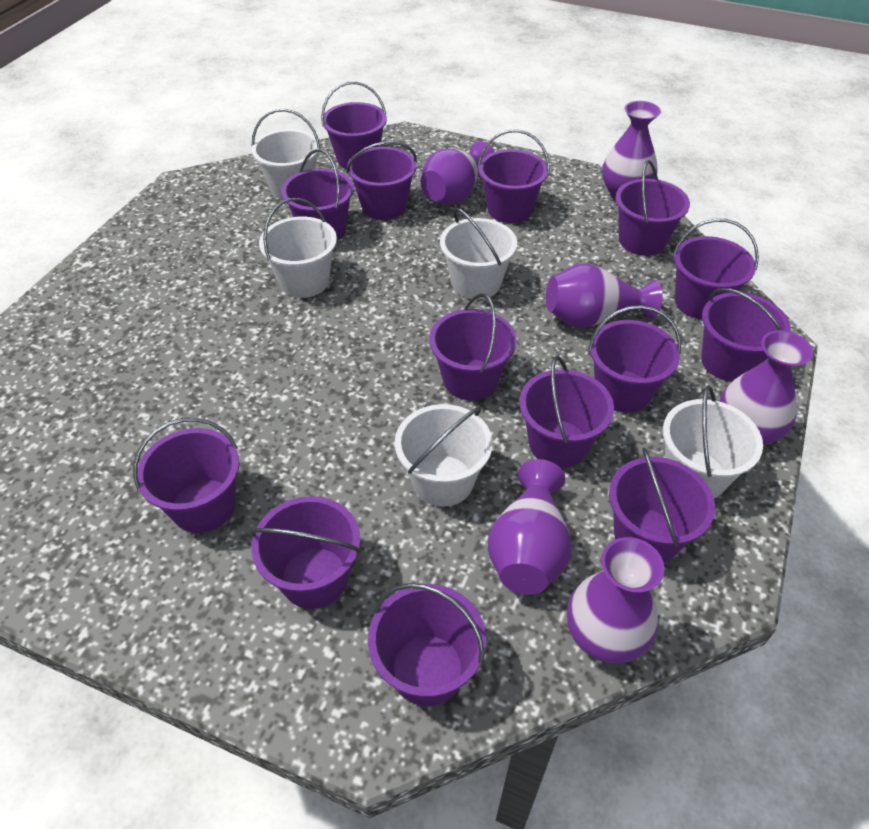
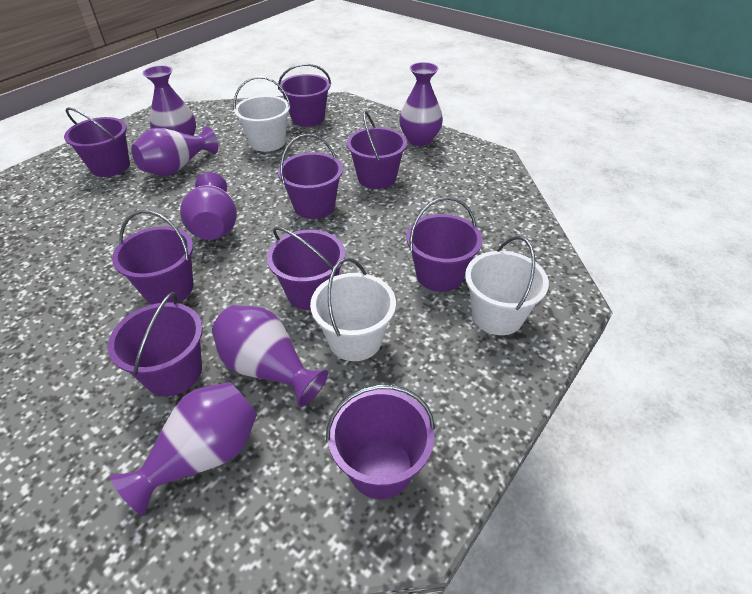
purple bucket: [133,418,239,533] [250,496,361,609] [281,149,354,240] [321,82,387,169] [346,141,417,220] [368,583,486,706] [429,294,517,400] [477,129,550,223] [519,356,614,468] [588,305,681,413] [609,448,715,563] [615,160,690,256] [673,219,759,319] [701,288,791,382] = 14 -> [64,107,130,177] [108,292,203,396] [112,210,193,304] [267,227,345,310] [278,64,331,127] [278,134,343,219] [326,385,435,499] [347,111,407,189] [406,197,482,292] = 9
white bucket: [251,109,320,200] [259,198,337,298] [395,404,493,507] [440,208,517,299] [663,385,763,498] = 5 -> [233,76,291,152] [310,258,396,361] [465,236,549,335] = 3

